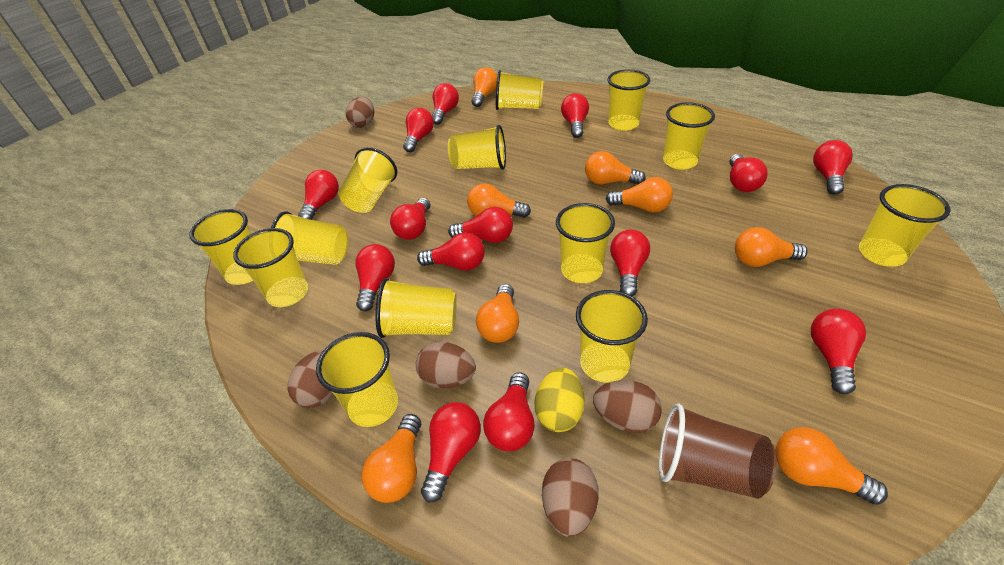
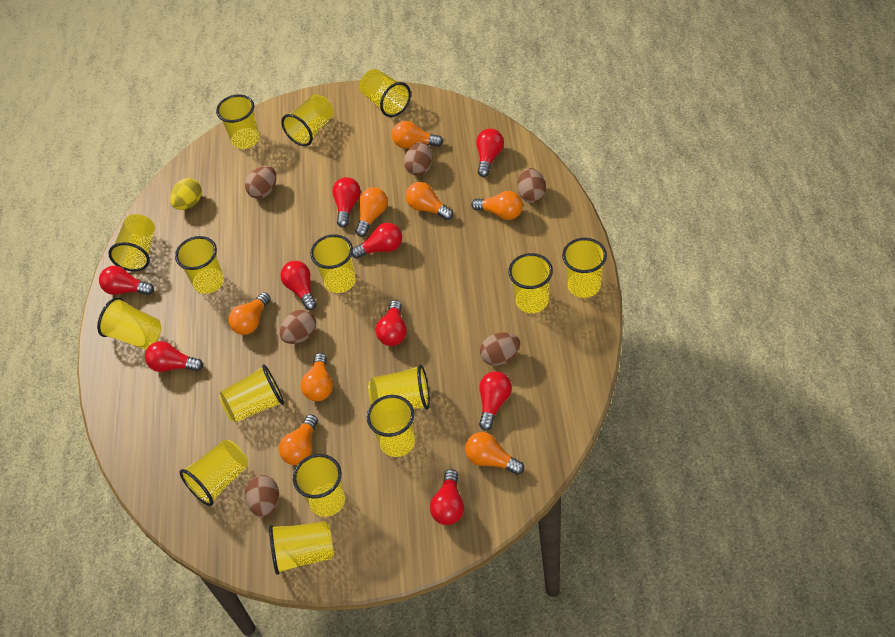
brown cup: [659,404,777,499] = 1 -> none = 0
brown egg: [287,349,333,408] [346,97,374,128] [416,342,476,388] [542,458,599,537] [593,380,662,433] = 5 -> [245,166,276,199] [245,475,279,518] [280,310,316,344] [404,142,432,176] [480,332,520,366] [517,168,546,203] = 6
red light bulb: [298,170,339,220] [356,244,395,311] [390,198,430,240] [403,108,434,152] [417,232,485,270] [421,402,481,503] [432,83,459,125] [448,207,513,243] [483,372,535,451] [561,93,589,138] [610,230,650,296] [730,154,768,192] [811,309,866,394] [813,140,853,195] = 14 -> [99,266,154,295] [145,341,203,372] [280,261,317,310] [332,177,361,227] [352,223,402,259] [376,300,407,346] [430,469,464,525] [476,129,504,177] [479,371,512,431] = 9
yellow cup: [190,209,253,285] [233,228,308,307] [271,211,348,265] [316,332,398,427] [339,147,397,213] [375,278,457,338] [448,125,506,170] [496,70,543,110] [556,203,615,283] [576,290,648,383] [608,69,650,131] [663,102,715,170] [859,184,951,267] = 13 -> [97,297,161,350] [108,214,155,271] [175,236,224,294] [180,440,248,506] [216,94,260,149] [219,364,284,423] [269,521,334,575] [281,94,334,146] [293,454,345,517] [310,234,356,293] [359,69,411,117] [367,395,415,457] [368,364,430,410] [508,253,553,313] [562,238,607,298] = 15

